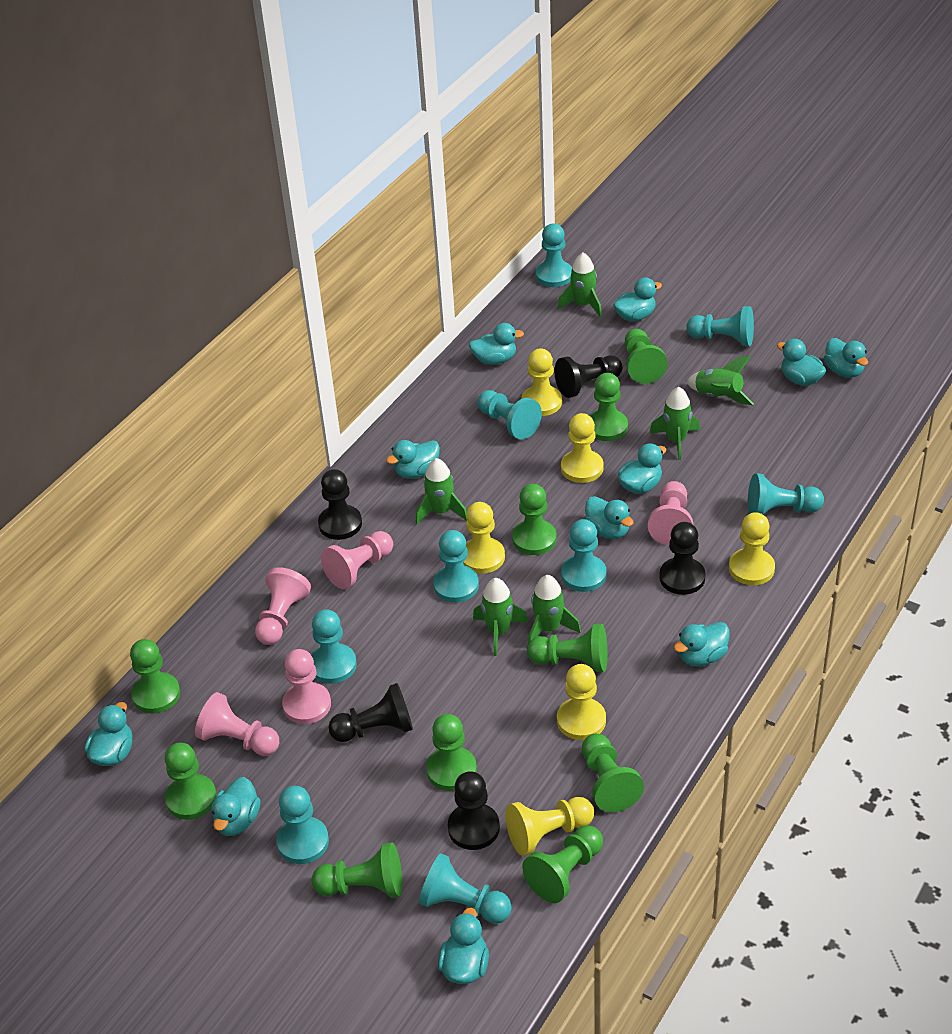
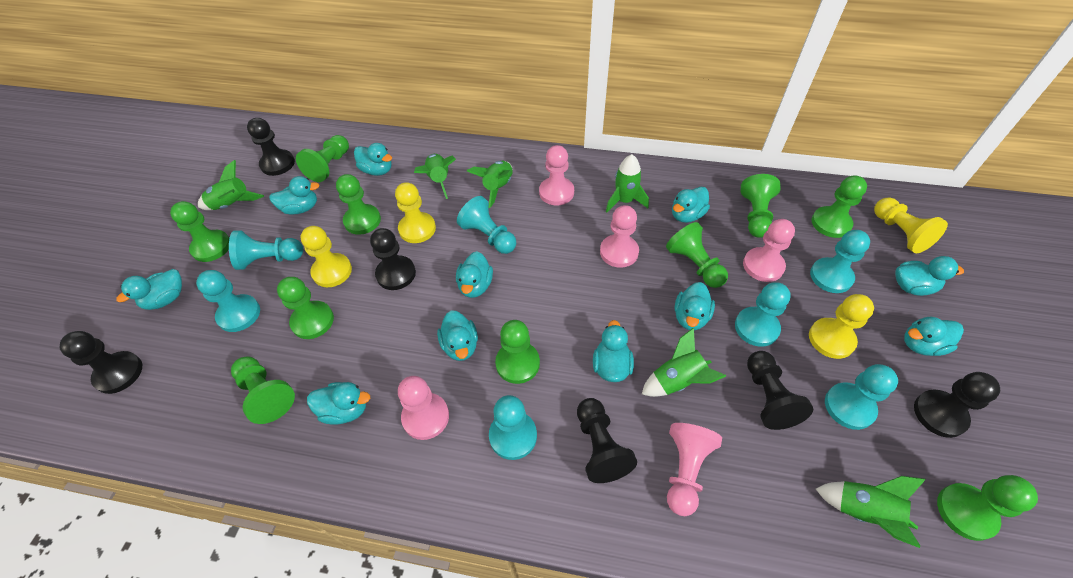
black pawn: [318,469,362,540] [328,683,413,742] [448,771,500,850] [554,355,622,398] [659,522,706,595] = 5 -> [59,331,142,394] [247,118,295,176] [370,228,416,290] [577,398,637,483] [747,351,813,430] [914,372,1000,438] = 6
turquoise pawn: [276,786,329,864] [311,609,357,684] [419,853,512,924] [433,530,479,603] [477,390,542,440] [535,224,572,287] [561,519,607,592] [687,306,754,346] [748,473,824,514] = 9 -> [196,270,260,332] [229,230,303,270] [457,196,516,254] [489,395,537,460] [735,282,791,347] [810,230,870,293] [825,364,898,430] = 7
yellow pawn: [463,502,505,574] [506,797,594,856] [521,348,562,416] [557,664,606,740] [561,413,604,483] [729,512,775,585] = 6 -> [301,226,352,287] [395,182,436,243] [809,294,874,359] [874,197,948,253] = 4

